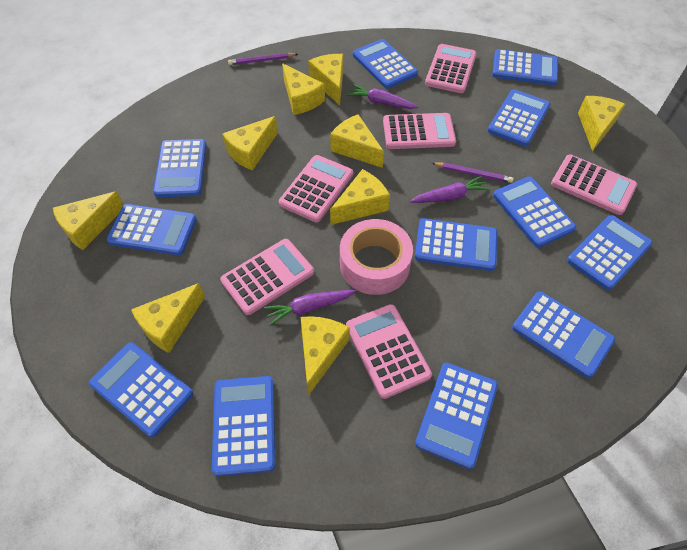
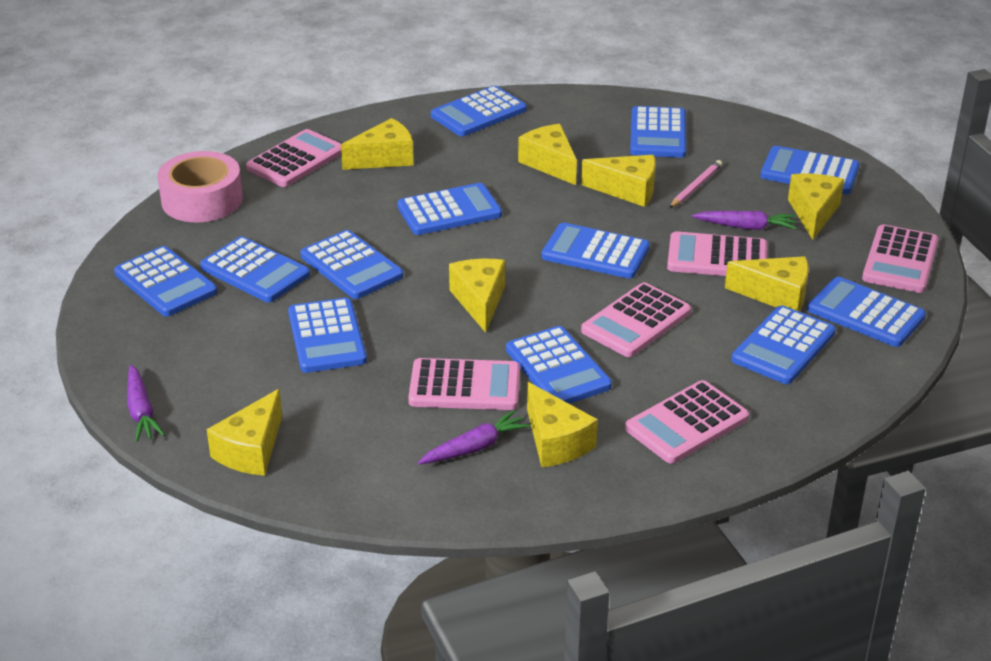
pink pencil: none = 0 -> [669,160,722,208] = 1
purple pencil: [228,53,298,65] [432,163,514,183] = 2 -> none = 0
yellow cheese: [53,191,124,250] [131,283,205,353] [222,116,278,171] [282,63,325,115] [301,316,350,394] [308,54,343,105] [330,114,384,168] [330,169,390,225] [578,96,625,151] = 9 -> [206,389,282,476] [341,118,414,170] [449,259,505,333] [518,124,577,185] [527,382,598,467] [581,155,655,207] [725,256,809,311] [788,173,844,240] = 8

